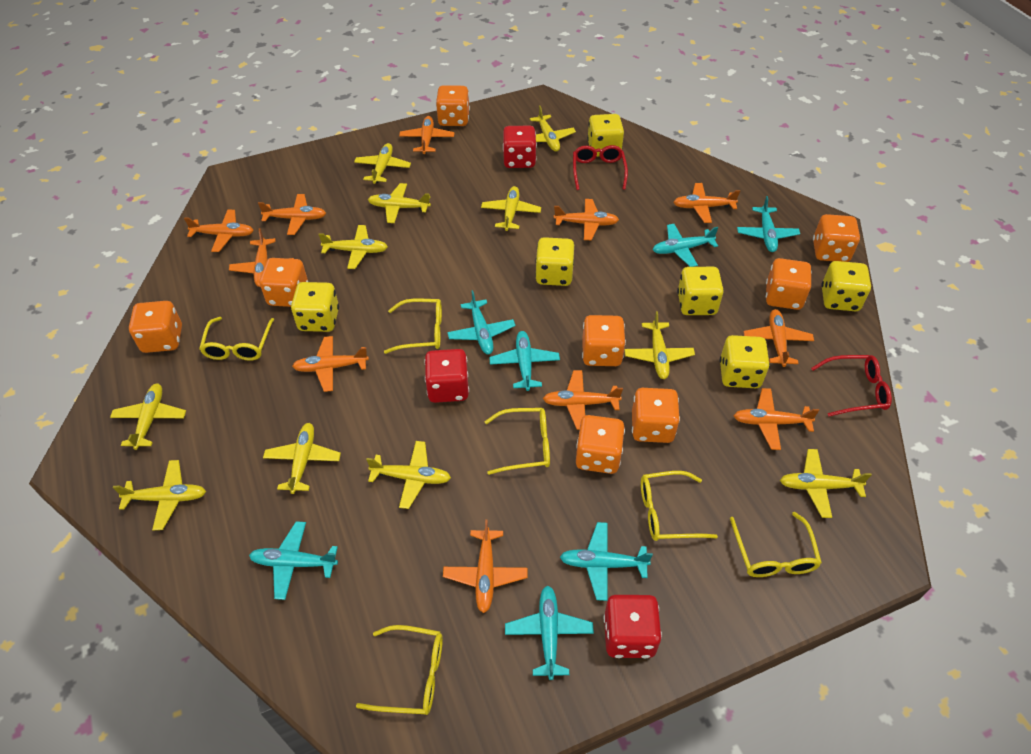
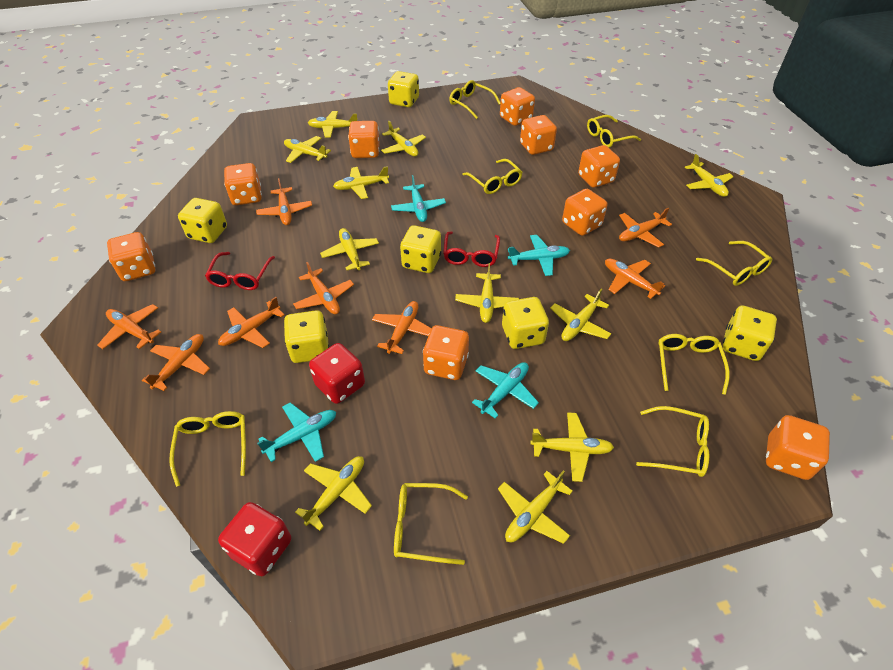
orange dice: [129,301,182,353] [260,258,308,307] [436,85,470,126] [576,415,625,474] [582,315,626,366] [632,388,680,443] [766,258,812,310] [813,214,860,262] = 8 -> [107,232,155,281] [224,163,262,205] [348,121,380,158] [423,325,469,380] [500,87,535,126] [520,115,557,155] [562,189,607,236] [578,145,620,188] [766,415,830,480] = 9
orange plane: [184,210,254,252] [229,228,294,287] [258,194,326,235] [292,336,369,392] [399,116,454,154] [443,519,528,613] [543,370,623,430] [554,199,619,240] [674,183,740,223] [734,388,819,450] [744,309,814,367] = 11 -> [97,304,161,349] [142,334,210,391] [218,297,285,348] [256,178,312,225] [293,262,354,314] [372,301,431,354] [605,259,665,299] [619,208,672,248] = 8
red dice: [424,349,469,403] [503,126,537,168] [604,595,662,659] = 3 -> [218,502,291,576] [309,343,365,404] = 2
turquoise plane: [249,521,338,600] [447,290,515,354] [489,331,560,391] [505,586,594,680] [560,522,653,601] [653,224,718,267] [737,196,800,252] = 7 -> [257,402,336,462] [391,175,446,222] [472,362,539,419] [508,235,570,276] = 4
yellow glasses: [199,317,274,361] [356,625,443,715] [384,299,442,354] [484,408,550,475] [641,471,718,541] [730,512,822,577] = 6 -> [169,411,246,487] [394,483,468,565] [449,80,501,119] [462,159,523,194] [587,115,641,148] [636,406,709,477] [658,334,730,395] [696,241,772,286] = 8

